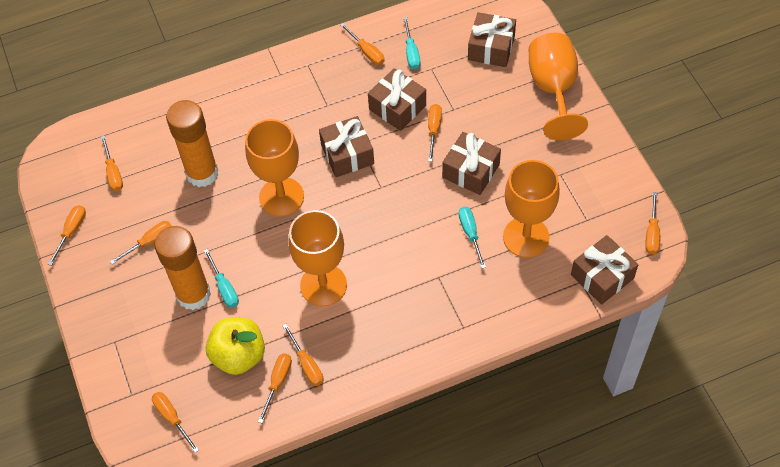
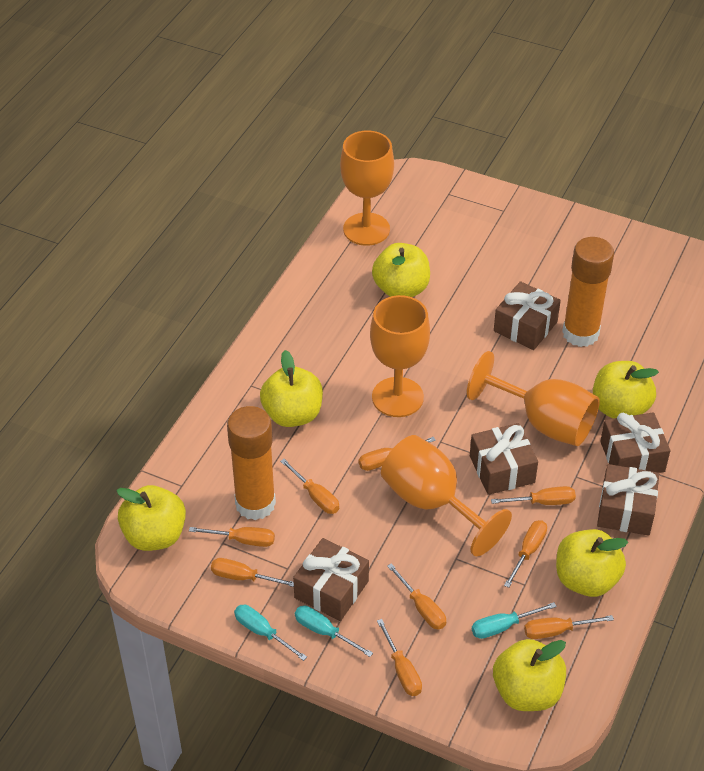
yellow apple: [206,317,265,375] = 1 -> [116,485,186,551] [260,350,323,427] [372,243,430,297] [493,639,566,711] [556,529,628,597] [593,361,659,419] = 6

